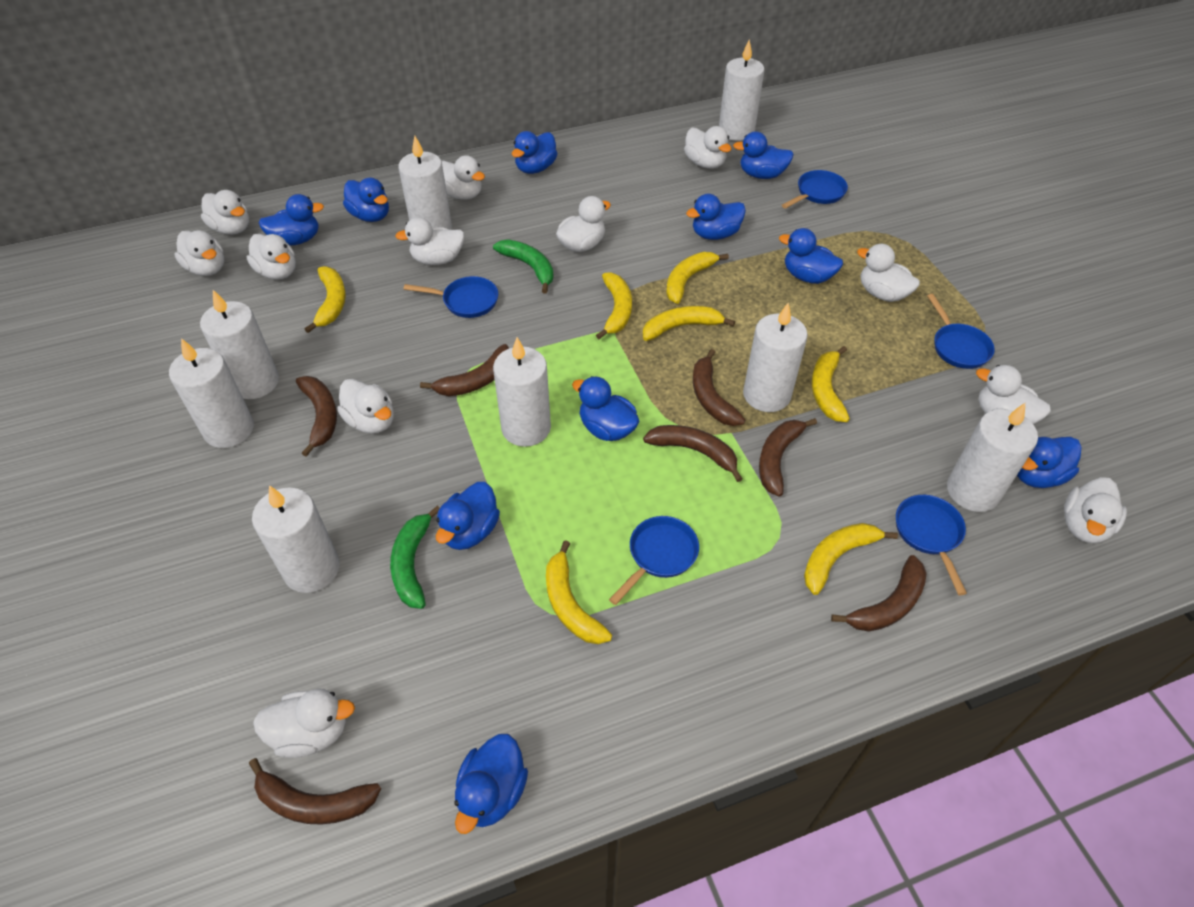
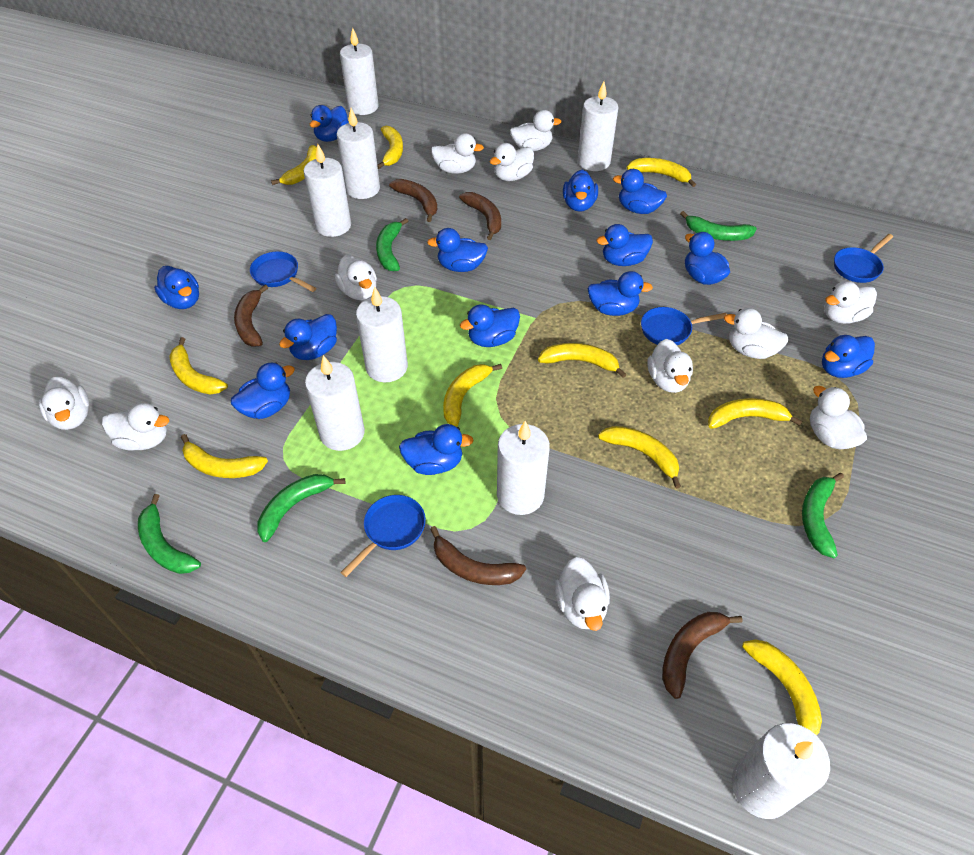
blue duck: [259,194,324,246] [343,178,389,222] [436,482,500,550] [455,734,528,834] [512,131,558,174] [572,376,640,441] [686,194,746,240] [733,131,794,179] [779,228,843,284] [1017,437,1082,488] = 10 -> [154,266,199,309] [231,362,295,419] [279,314,337,360] [310,105,349,142] [399,424,474,475] [427,228,488,272] [460,304,520,347] [563,170,598,212] [587,271,653,316] [596,224,653,266] [613,169,667,214] [685,232,730,285] [822,335,875,378] = 13
blue pan: [404,276,498,318] [609,516,699,605] [782,170,848,209] [896,495,967,595] [927,294,995,369] = 5 -> [250,251,316,292] [340,495,426,577] [641,307,727,345] [834,234,893,283] = 4
brown banana: [249,758,381,824] [296,376,337,457] [420,344,509,396] [643,425,742,482] [693,349,745,426] [759,418,817,497] [831,555,927,632] = 7 -> [234,285,268,347] [389,179,437,222] [430,526,526,585] [459,192,501,240] [662,612,743,699] = 5
green banana: [390,506,440,609] [493,240,554,293] = 2 -> [138,494,201,574] [257,474,345,542] [376,218,408,271] [680,211,757,241] [802,473,844,558] = 5
white duck: [174,230,224,276] [201,190,249,235] [247,234,296,280] [253,688,355,758] [337,379,394,434] [395,217,464,265] [442,155,485,200] [556,196,611,252] [684,126,732,169] [857,244,920,302] [976,365,1051,424] [1064,477,1127,543] = 12 -> [39,377,89,430] [102,403,169,451] [335,255,377,300] [431,133,484,174] [489,143,534,181] [510,110,561,151] [555,557,610,631] [647,339,693,393] [724,308,789,359] [810,386,867,449] [824,281,877,324] = 11
yellow banana: [305,266,346,333] [546,540,612,644] [596,272,632,339] [643,306,735,341] [666,252,729,304] [804,523,898,595] [812,346,850,422] = 7 -> [169,337,228,394] [181,434,268,478] [271,145,317,185] [377,126,403,169] [443,364,502,427] [538,343,627,378] [598,426,681,489] [627,158,696,187] [708,398,802,429] [742,639,822,735] = 10

